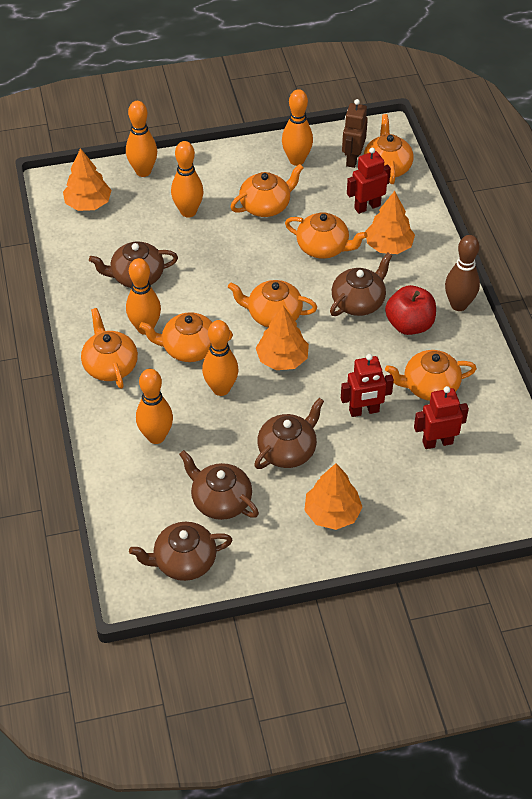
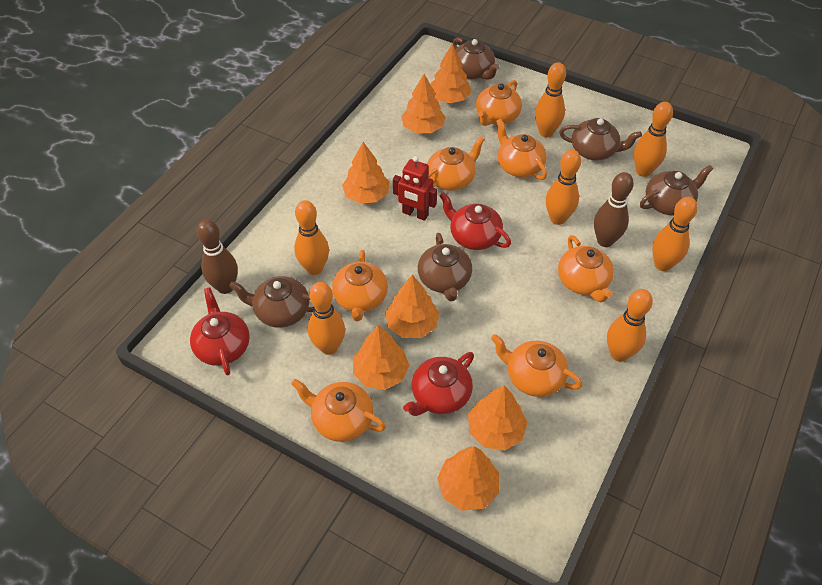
brown bowling pin: [445,235,480,311] = 1 -> [197,220,238,294] [594,172,634,247] = 2
brown robot: [342,99,368,168] = 1 -> none = 0
orange bowling pin: [126,101,157,177] [126,258,161,335] [136,369,173,444] [171,141,204,218] [202,320,239,396] [282,89,313,166] = 6 -> [294,200,329,275] [308,282,345,355] [535,62,566,137] [546,150,581,225] [607,289,653,362] [634,102,673,177] [652,197,698,271] = 7
orange tree: [63,148,112,211] [256,306,309,370] [304,463,363,530] [365,191,415,254] = 4 -> [342,142,389,204] [353,325,409,390] [385,275,439,338] [401,74,445,133] [431,44,471,103] [437,446,499,511] [468,385,528,450] = 7
red apple: [385,285,436,335] = 1 -> none = 0
red robot: [341,354,394,417] [347,148,391,214] [414,386,469,449] = 3 -> [393,156,437,221] = 1
red teapot: none = 0 -> [190,287,250,376] [403,352,474,416] [439,192,511,250] = 3

